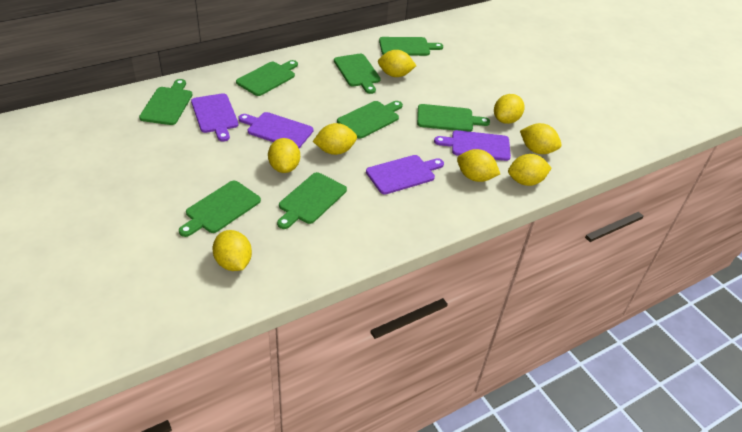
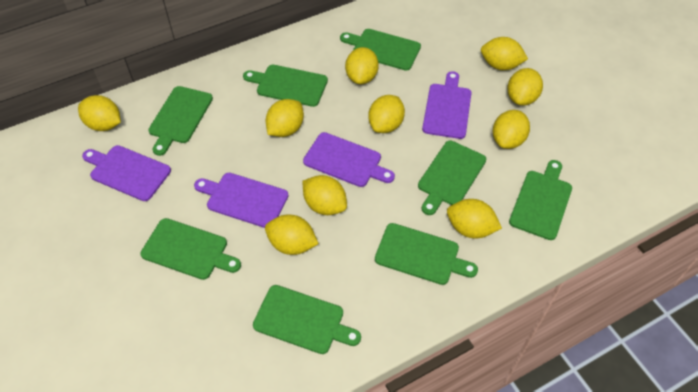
yellow lemon: [213,230,252,271] [268,138,300,173] [313,123,357,155] [378,50,416,77] [457,149,500,182] [494,94,525,124] [508,154,552,186] [520,123,562,154] = 8 -> [78,95,121,131] [265,215,319,255] [266,99,304,137] [303,175,347,215] [345,47,379,84] [368,95,405,133] [447,199,502,238] [481,37,528,70] [493,110,530,149] [507,68,543,106] = 10

